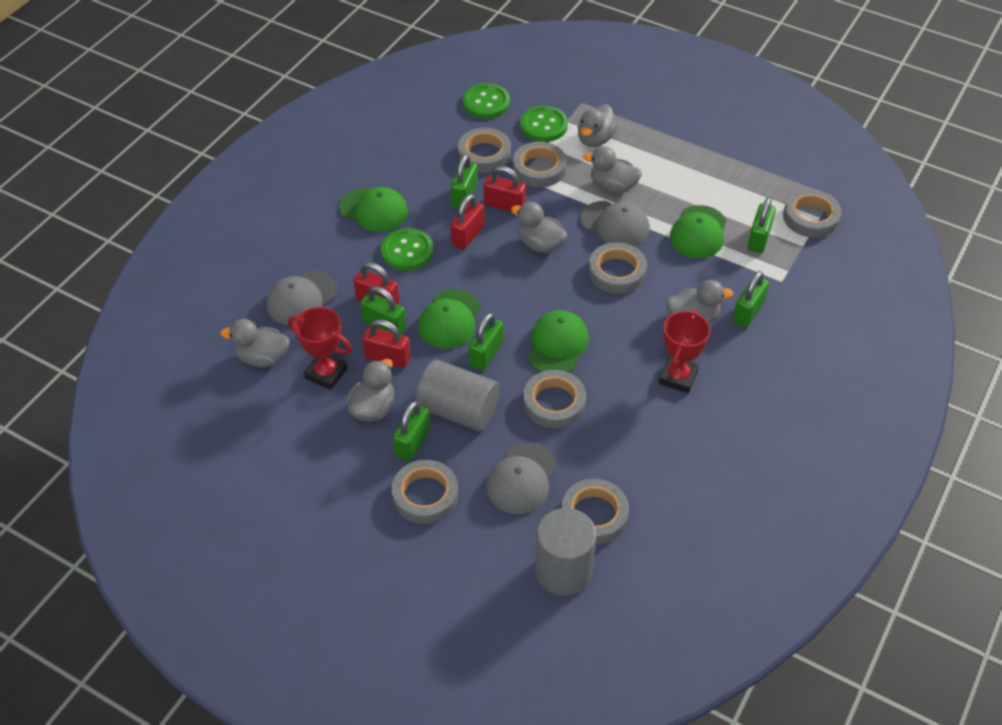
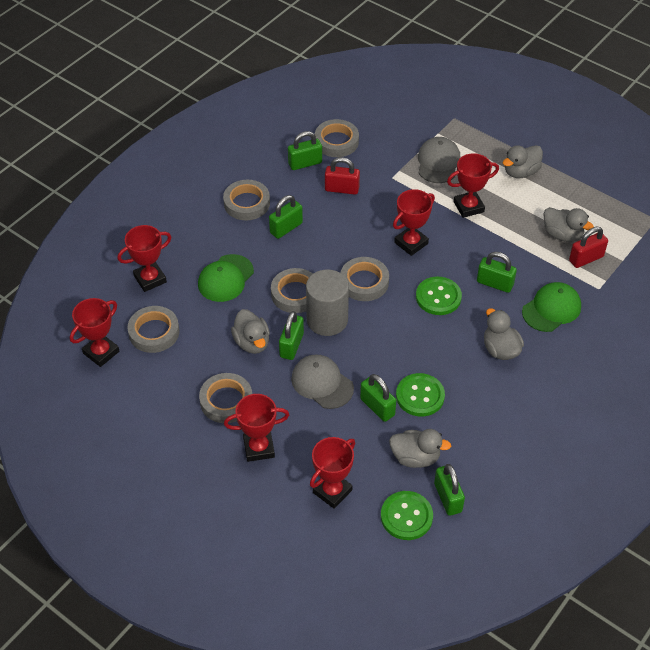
green cap: [339,187,408,232] [418,289,481,349] [527,310,589,373] [670,205,727,258] = 4 -> [198,254,254,302] [522,282,581,332] = 2
grey cap: [267,271,338,325] [486,443,557,514] [580,201,650,246] = 3 -> [291,354,354,409] [418,137,460,183] = 2
grey cylinder: [415,360,500,431] [535,508,596,596] = 2 -> [306,270,349,336] = 1
grey duck: [220,319,290,367] [345,359,395,422] [511,202,567,253] [578,104,618,147] [583,146,642,193] [666,280,733,323] = 6 -> [231,309,270,354] [389,429,451,468] [484,308,524,360] [503,145,543,178] [543,207,594,242] = 5
grey tape: [392,460,458,524] [458,128,511,173] [513,142,567,187] [523,370,586,429] [562,479,629,544] [589,242,647,294] [783,189,841,238] = 7 -> [127,306,180,353] [199,373,252,423] [223,180,270,220] [271,268,313,313] [315,119,359,157] [341,257,389,301] = 6
red padlock: [353,262,400,305] [362,319,411,368] [450,194,485,249] [484,166,526,212] = 4 -> [325,157,360,195] [569,227,608,268] = 2
red trophy: [288,307,352,390] [659,310,710,393] = 2 -> [70,298,119,367] [118,225,171,292] [224,394,289,462] [310,437,355,509] [393,189,435,256] [447,153,499,218] = 6

